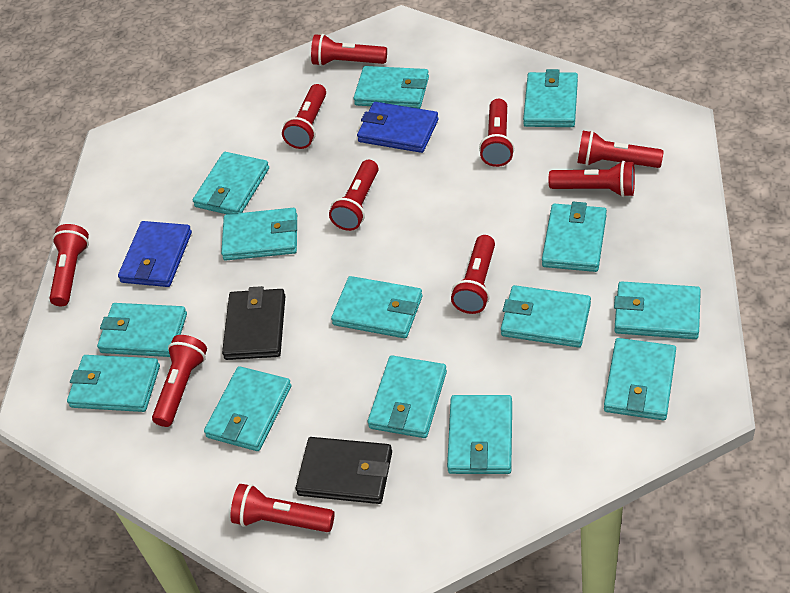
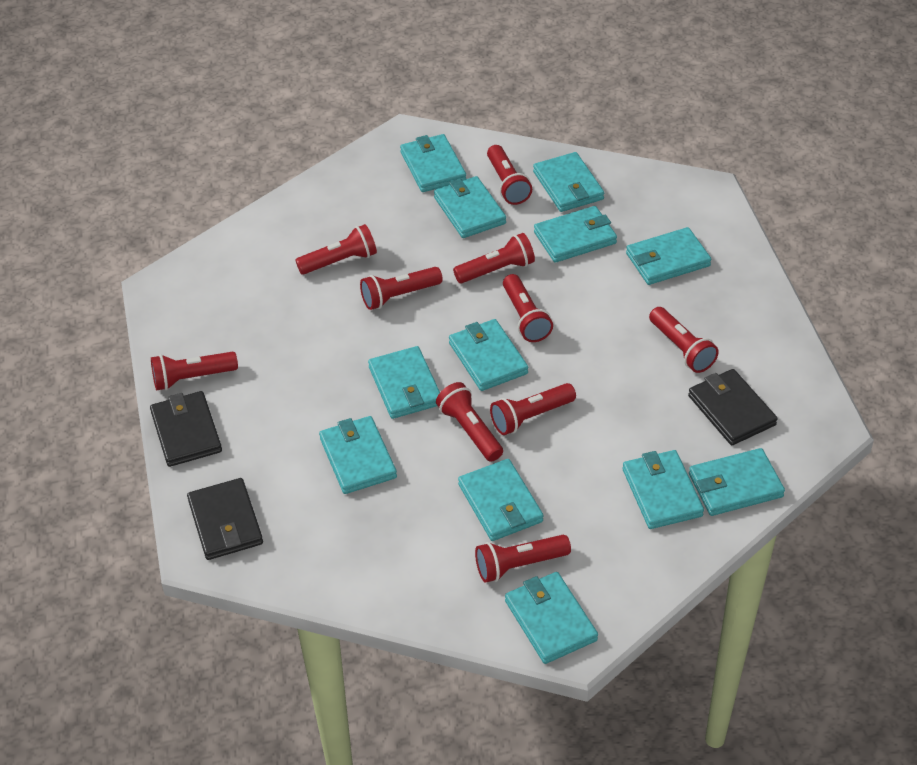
black wallet: [222,286,285,360] [296,437,392,504] = 2 -> [150,391,222,467] [187,478,263,560] [688,369,778,445] = 3
blue wallet: [118,221,192,287] [357,102,439,153] = 2 -> none = 0
turquoise wallet: [67,355,160,412] [97,303,187,357] [193,152,269,214] [204,366,291,451] [221,208,297,261] [331,276,423,338] [354,66,429,109] [368,355,447,438] [447,395,512,474] [501,285,591,348] [523,69,578,127] [542,202,607,272] [604,338,676,420] [614,281,701,339] = 14 -> [319,416,397,494] [368,346,440,419] [400,134,466,192] [434,176,506,238] [449,319,528,391] [458,459,544,541] [505,572,598,664] [533,152,604,212] [534,206,617,263] [622,450,704,529] [626,227,711,285] [689,448,785,516] = 12

